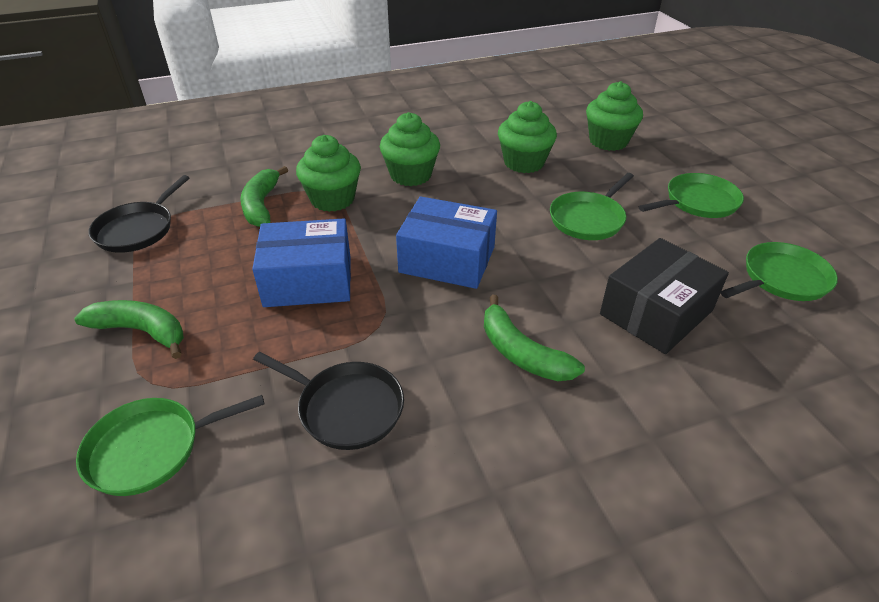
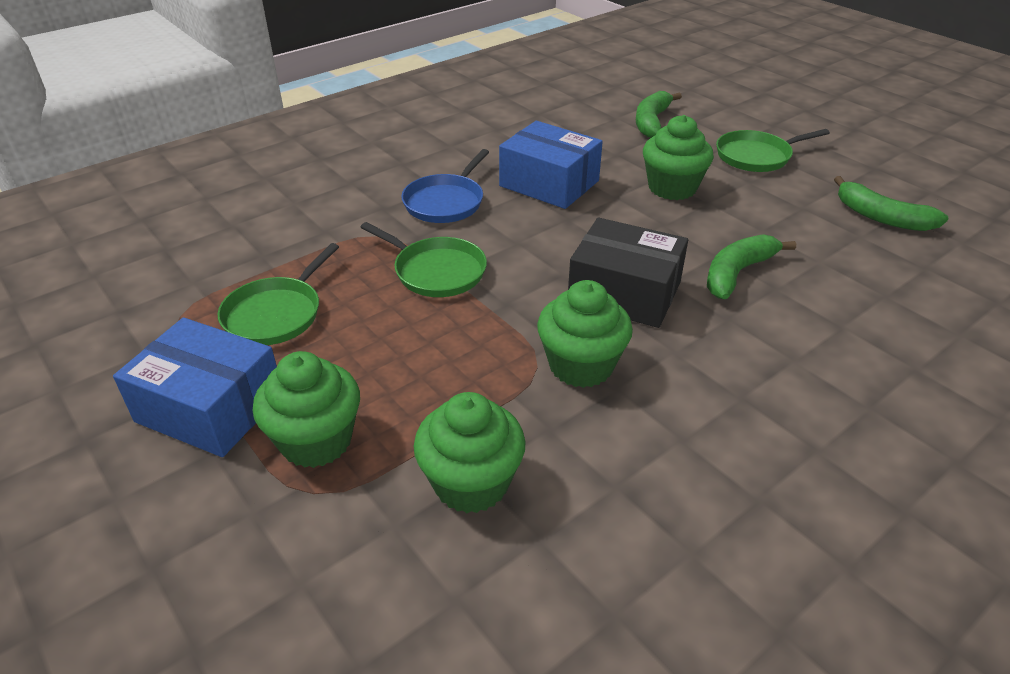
black pan: [88,175,189,253] [253,352,404,450] = 2 -> none = 0
blue pan: none = 0 -> [401,149,489,223] = 1
green pan: [76,395,265,496] [550,173,634,240] [639,173,744,218] [720,242,838,301] = 4 -> [218,243,339,345] [361,222,487,297] [716,129,830,172] = 3

